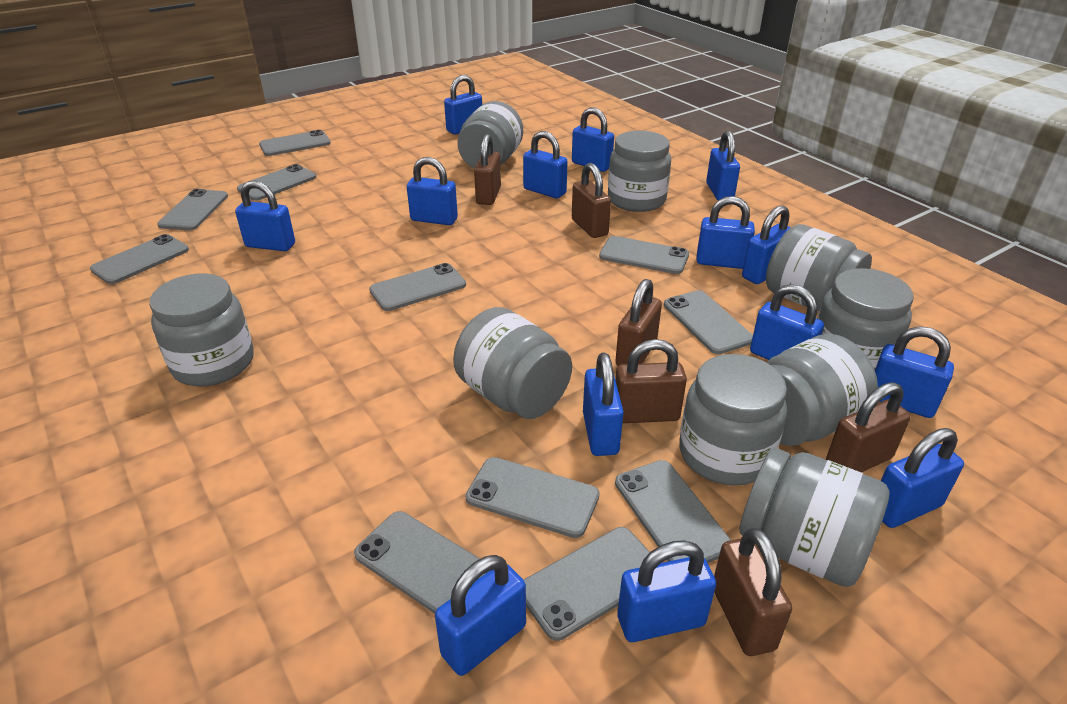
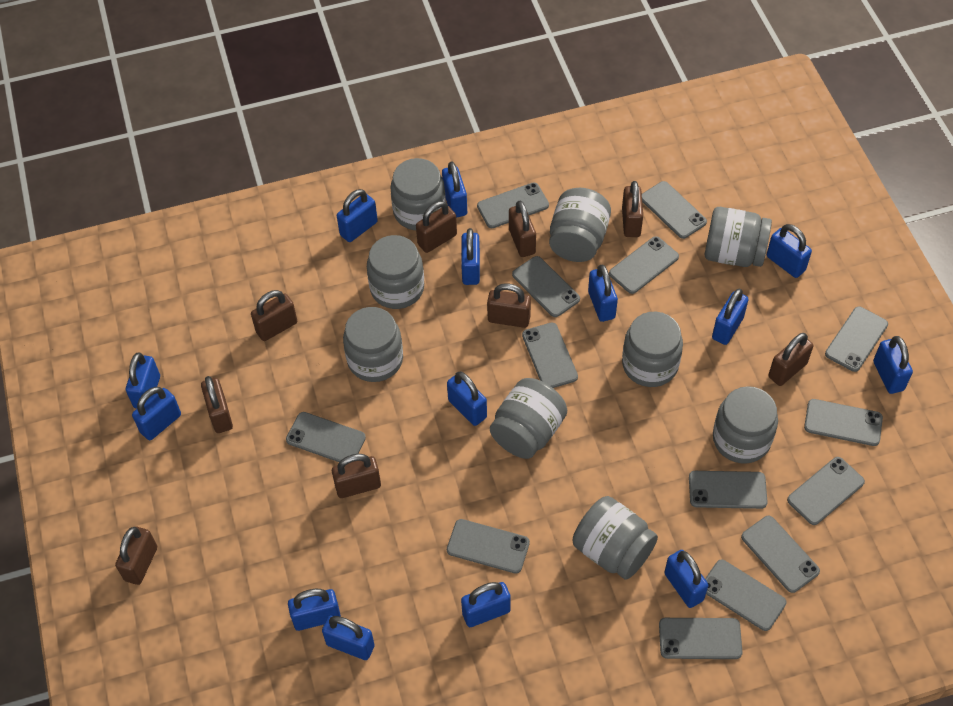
brown padlock: [474,134,501,205] [572,163,611,238] [615,279,662,366] [615,339,687,423] [714,528,792,656] [826,382,911,473] = 6 -> [115,526,157,585] [201,376,233,433] [251,290,297,341] [332,454,381,498] [416,201,457,253] [487,283,531,328] [509,201,536,257] [622,181,643,237] [769,333,813,386] = 9
grey phone: [90,234,189,284] [157,189,228,230] [237,164,316,201] [259,130,331,156] [354,511,489,614] [369,263,466,311] [465,457,600,538] [524,527,650,641] [599,236,689,274] [615,460,731,563] [664,290,753,354] = 11 -> [286,412,366,462] [447,519,530,573] [477,182,549,228] [512,256,580,317] [522,322,578,388] [609,236,679,294] [642,181,707,239] [659,618,742,659] [689,471,768,509] [705,560,787,631] [741,516,820,593] [787,457,865,525] [804,399,883,446] [825,306,888,372] = 14

